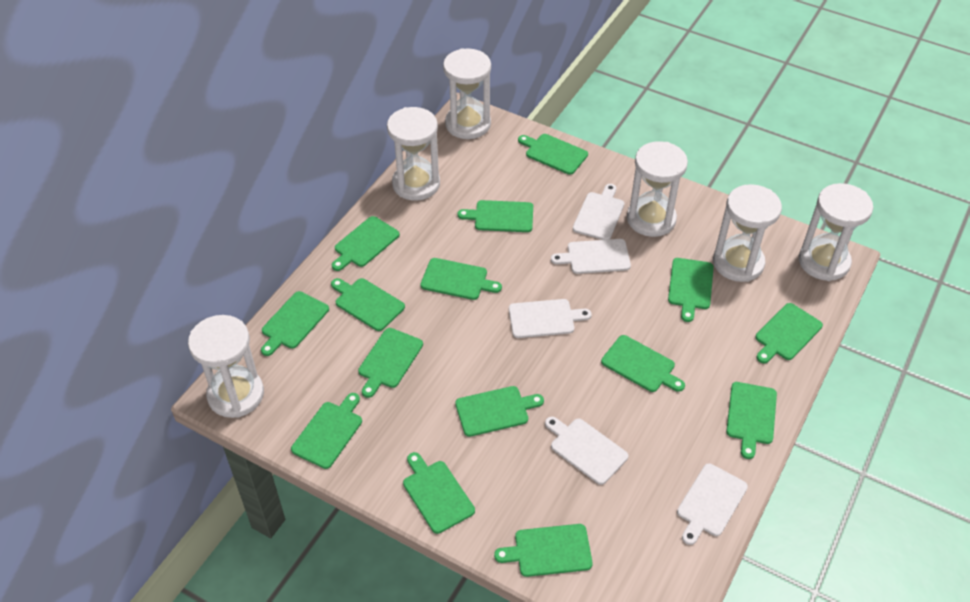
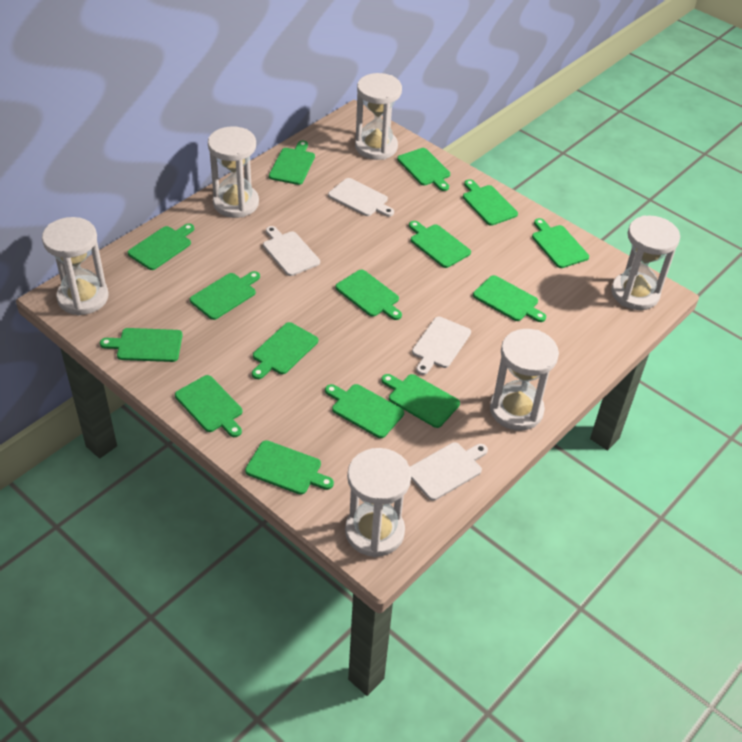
white cutting board: [509,299,592,338] [545,417,628,485] [551,239,631,274] [573,184,624,240] [677,463,748,545] = 5 -> [263,226,320,276] [328,178,394,217] [410,442,488,501] [412,317,471,375] = 4

